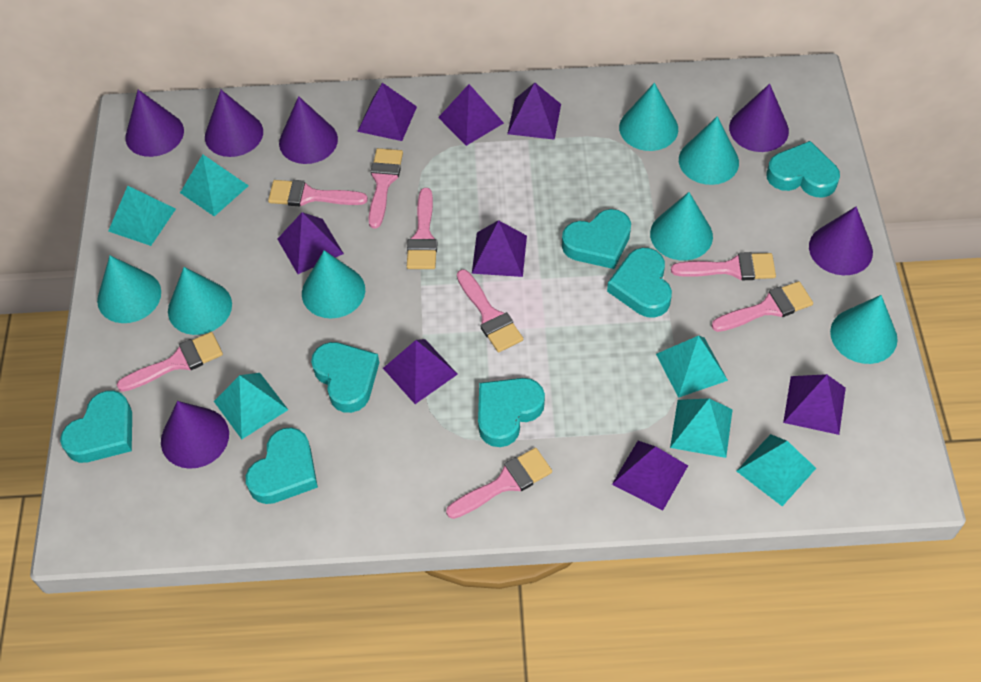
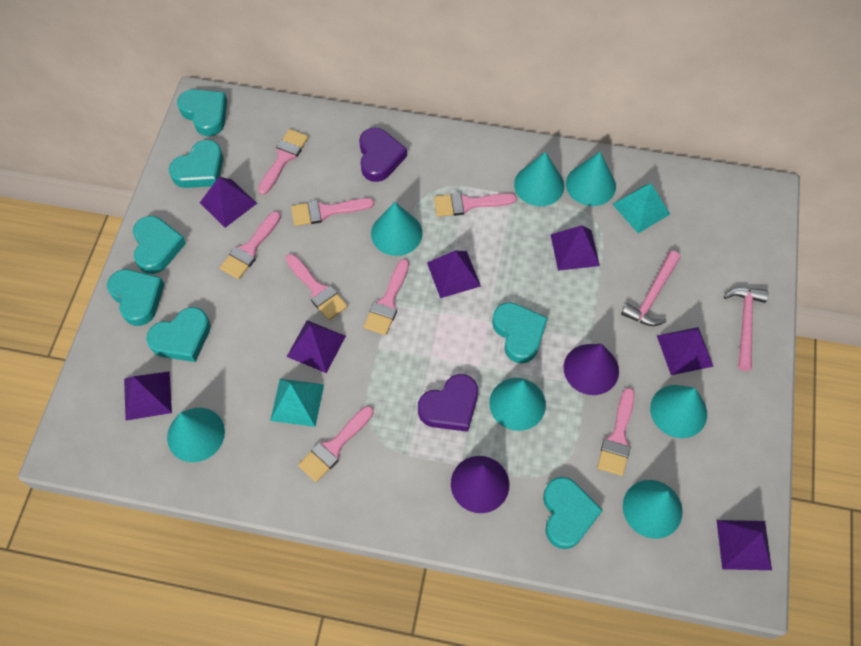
pink hammer: none = 0 -> [621,251,680,326] [724,288,769,371] = 2
purple cone: [125,89,184,157] [161,401,229,469] [205,90,263,157] [279,96,338,164] [729,84,789,152] [809,207,873,275] = 6 -> [451,456,509,513] [564,344,619,395] = 2
purple heart: none = 0 -> [359,128,407,182] [418,374,478,432] = 2
purple pyramid: [277,212,344,274] [357,83,417,141] [383,339,458,404] [438,84,504,146] [472,220,527,277] [507,83,561,140] [612,441,688,510] [783,374,846,435] = 8 -> [124,371,172,421] [200,177,257,228] [287,320,346,373] [427,251,481,298] [550,225,600,271] [657,327,714,375] [717,520,772,570] = 7
turquoise pyramid: [108,186,176,246] [180,155,249,217] [214,373,288,439] [656,336,728,398] [670,398,733,458] [737,434,816,506] = 6 -> [270,379,324,427] [612,183,670,233] = 2

